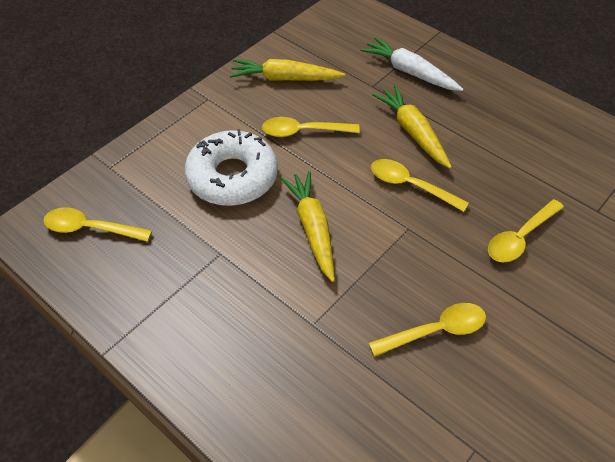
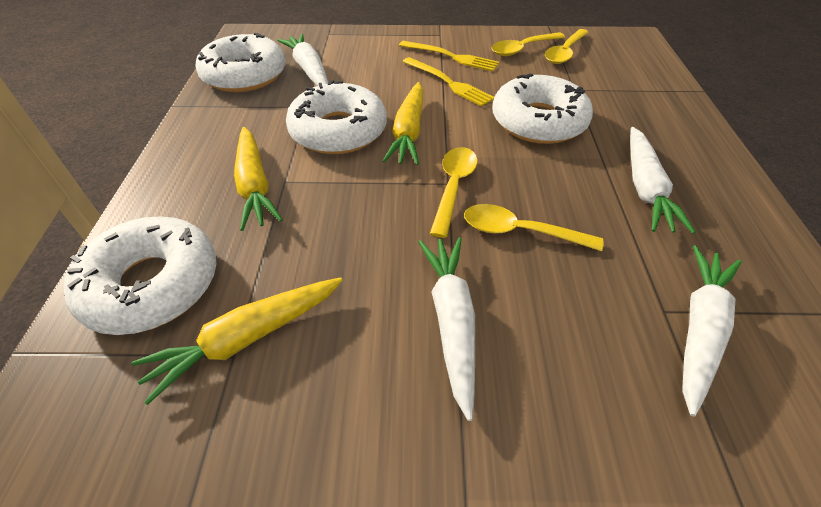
white carrot: [360,37,463,91] = 1 -> [277,34,328,86] [418,238,475,421] [630,127,696,234] [682,245,741,417] = 4
white donut: [184,129,278,206] = 1 -> [63,217,217,335] [196,33,286,92] [286,80,387,154] [492,73,593,144] = 4
yellow fork: none = 0 -> [399,41,499,72] [403,57,494,107] = 2
yellow spoon: [43,207,152,242] [262,117,360,137] [369,303,486,357] [371,159,469,212] [488,199,564,262] = 5 -> [430,147,478,238] [464,204,604,251] [491,32,565,56] [545,29,589,64] = 4

